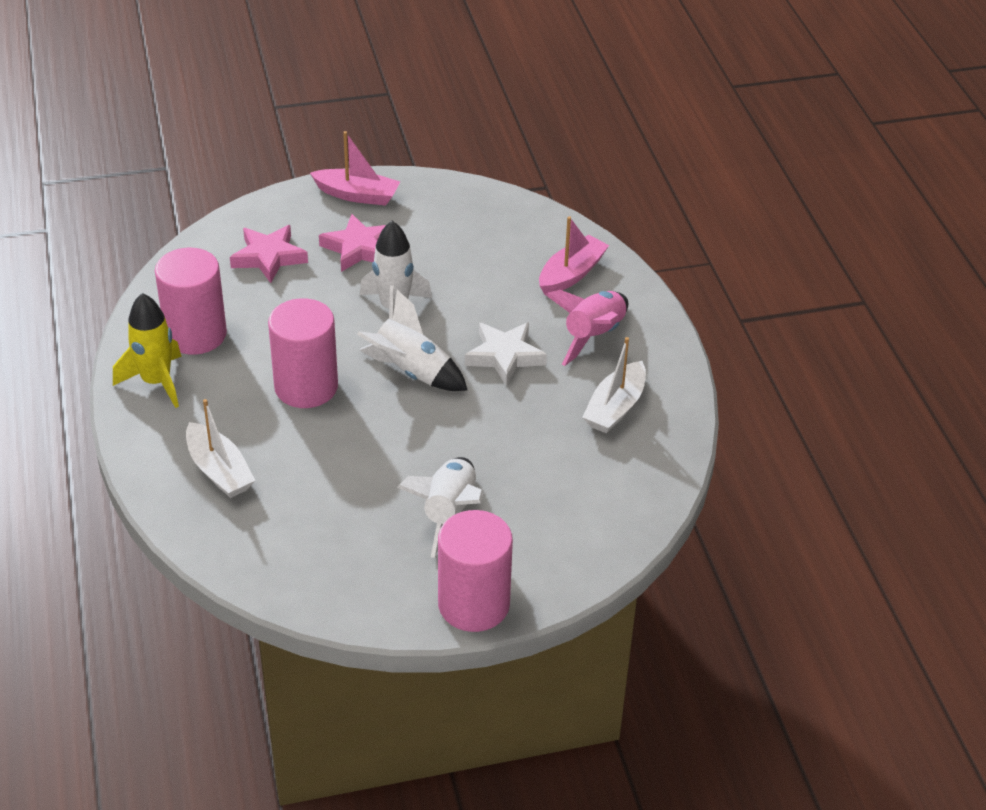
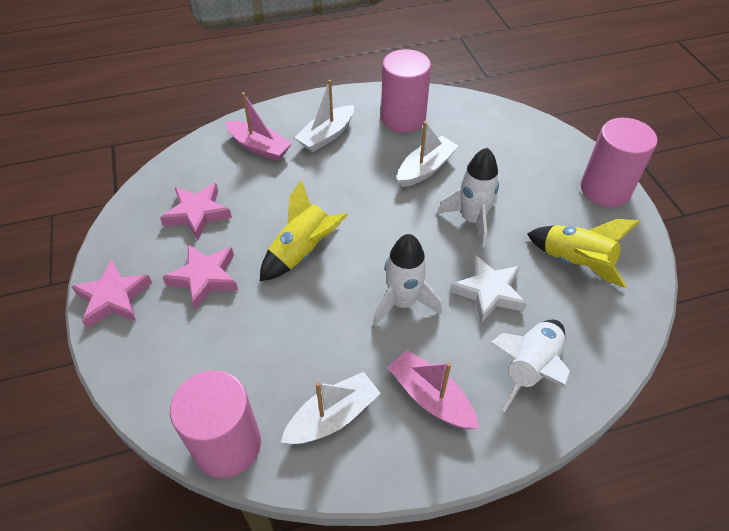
pink rocket: [546,290,628,366] = 1 -> none = 0
pink star: [230,225,308,283] [319,214,386,272] = 2 -> [71,260,152,329] [160,183,232,240] [163,244,238,310] = 3
white boat: [186,399,256,498] [582,337,646,434] = 2 -> [281,372,381,444] [294,80,354,152] [397,121,458,187] = 3
yellow rocket: [113,293,182,408] = 1 -> [260,180,348,281] [527,219,640,288] = 2

